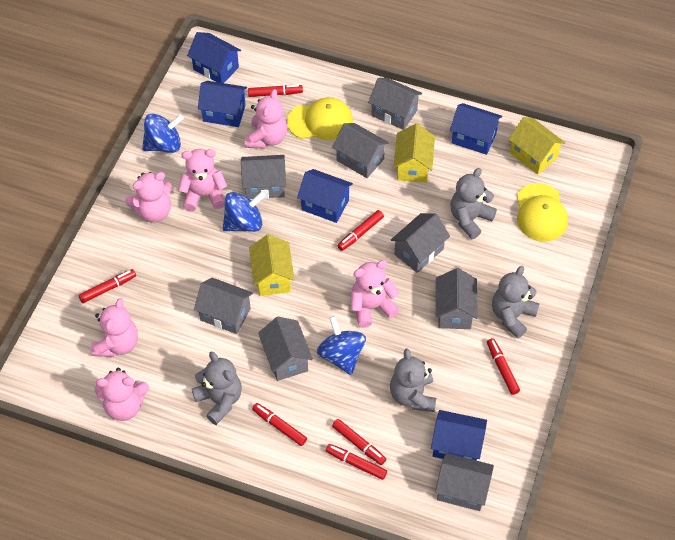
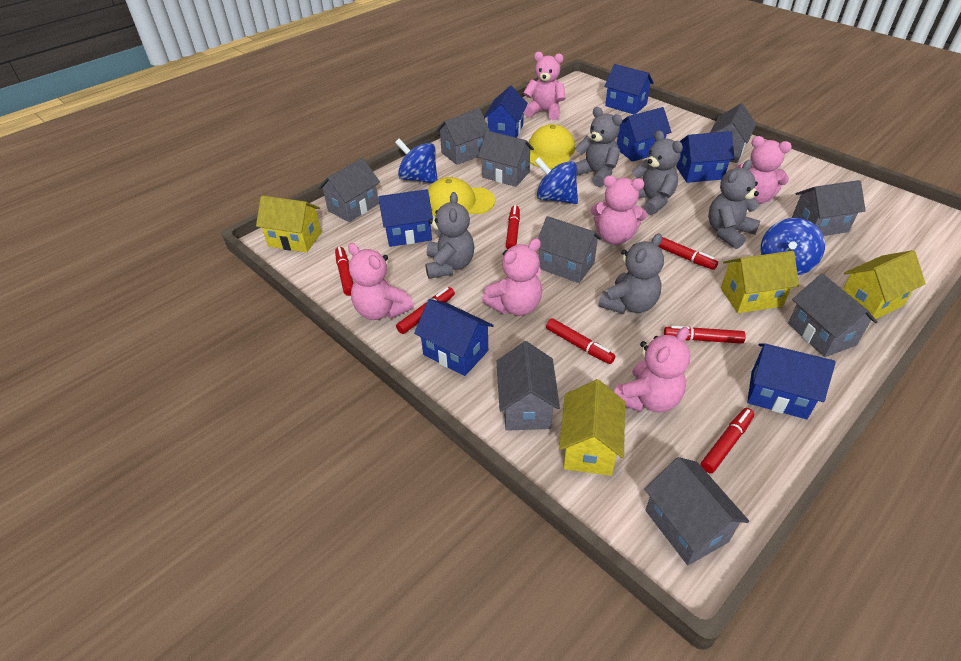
blue house: [187,32,241,83] [198,81,247,127] [297,169,353,223] [431,410,487,461] [450,103,502,155] = 5 -> [378,189,433,247] [414,299,494,376] [484,85,528,138] [604,64,654,115] [617,107,671,162] [676,131,735,183] [747,343,836,419] = 7
grey house: [194,278,253,334] [241,155,286,199] [258,317,313,381] [332,123,389,178] [368,77,422,130] [391,213,450,273] [435,453,494,511] [436,268,478,329] = 8 -> [318,158,380,222] [436,109,490,165] [478,131,534,187] [496,341,560,431] [538,216,602,283] [644,457,749,565] [710,103,756,163] [788,273,877,357] [792,180,866,236] = 9
grey teddy bear: [192,351,242,425] [390,348,436,412] [450,168,497,239] [492,266,540,339] = 4 -> [425,192,474,279] [575,107,622,187] [598,233,664,314] [632,130,683,215] [708,160,760,249] = 5
yellow house: [249,234,295,296] [394,123,435,183] [508,117,565,175] = 3 -> [256,195,322,253] [559,379,625,476] [721,251,799,313] [843,250,926,321] = 4

